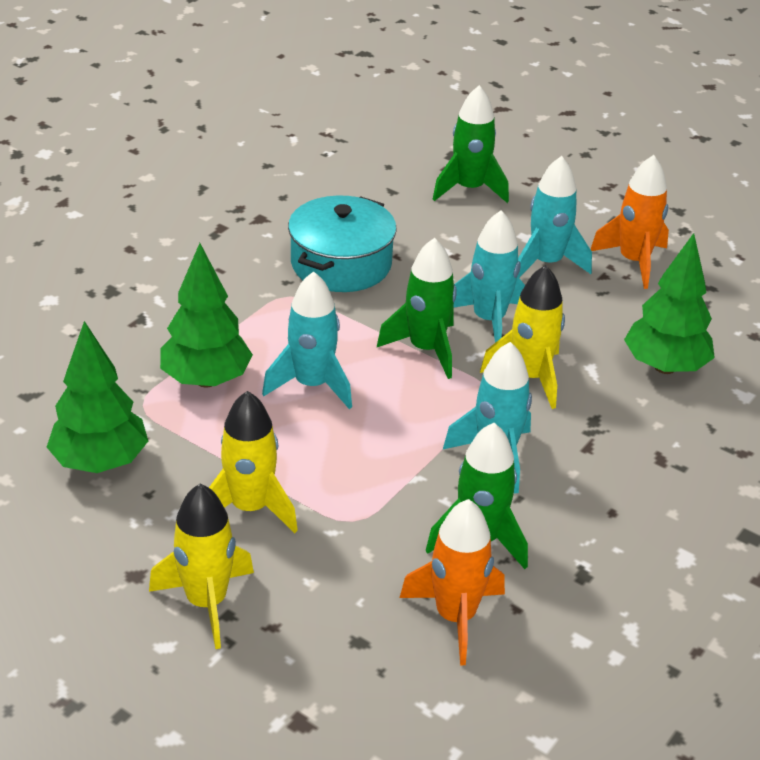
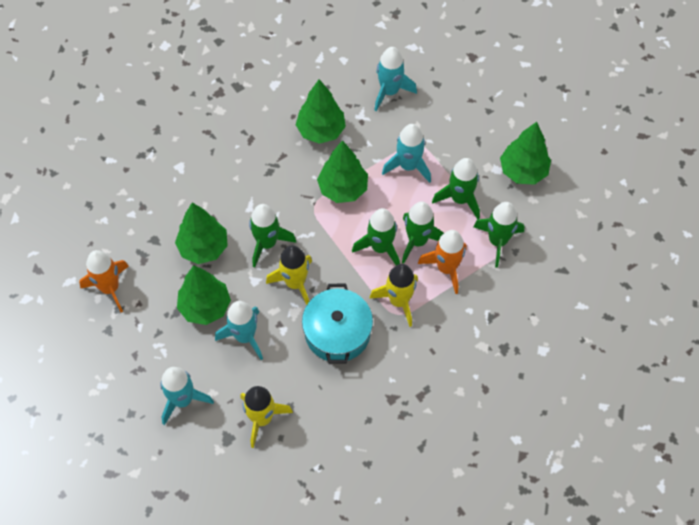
green rocket: [377,238,457,379] [426,423,528,569] [433,85,509,203] = 3 -> [249,204,296,267] [352,208,400,265] [402,201,444,264] [432,158,480,219] [473,202,524,268] = 5
green tree: [47,321,148,473] [160,243,253,387] [624,233,715,374] = 3 -> [175,203,228,264] [177,265,231,325] [296,79,346,144] [317,140,368,203] [500,122,551,185] = 5

